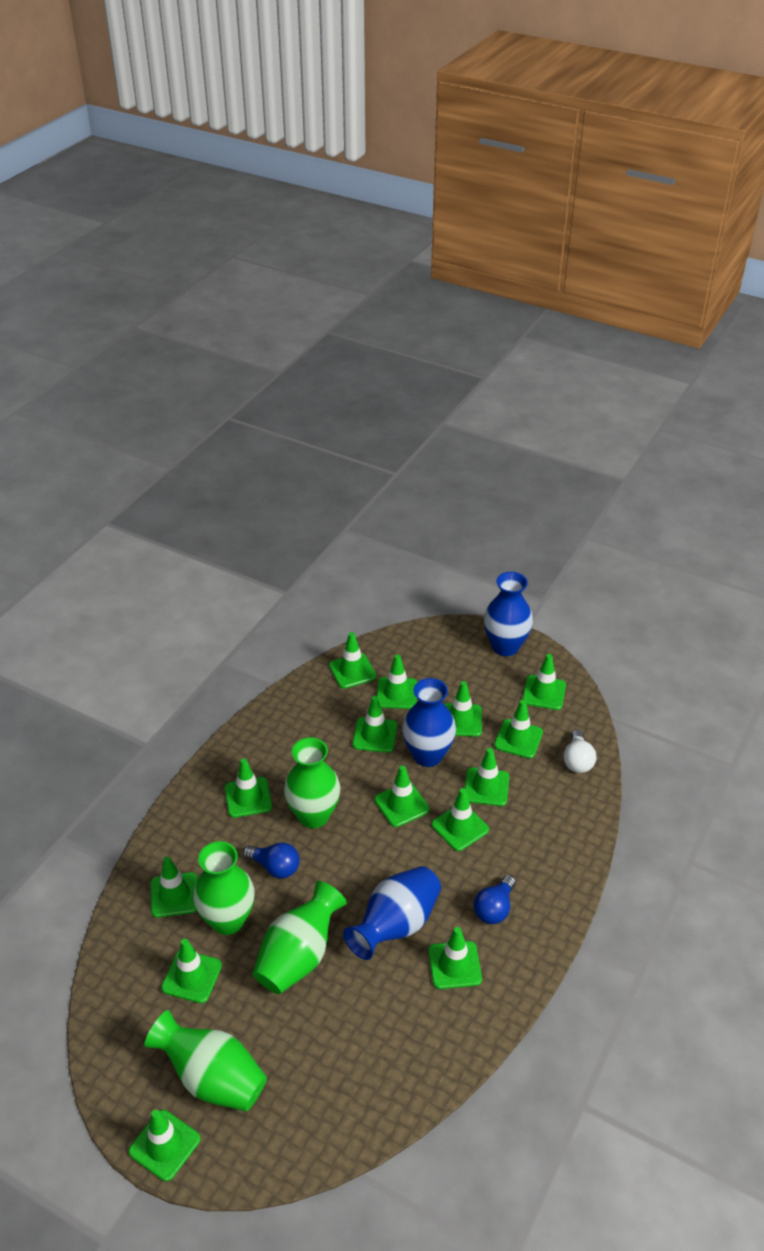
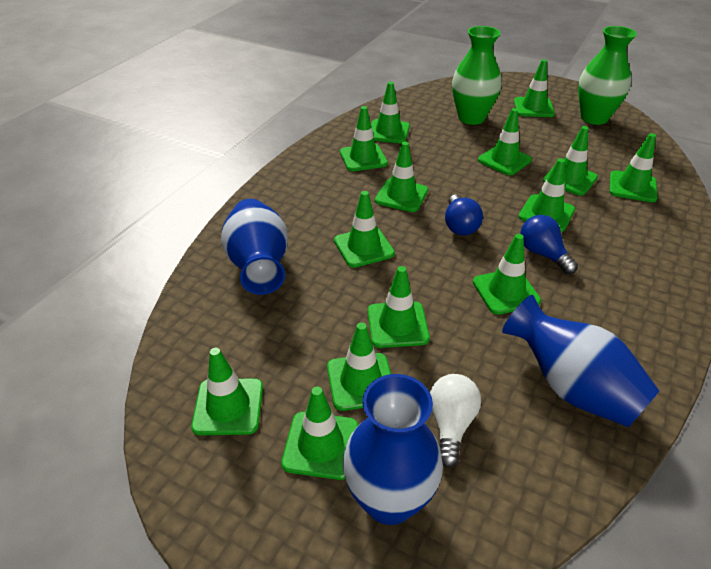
green vase: [144,1010,267,1111] [193,841,255,935] [253,881,347,994] [284,737,340,828] = 4 -> [452,26,502,125] [578,26,637,125] = 2

